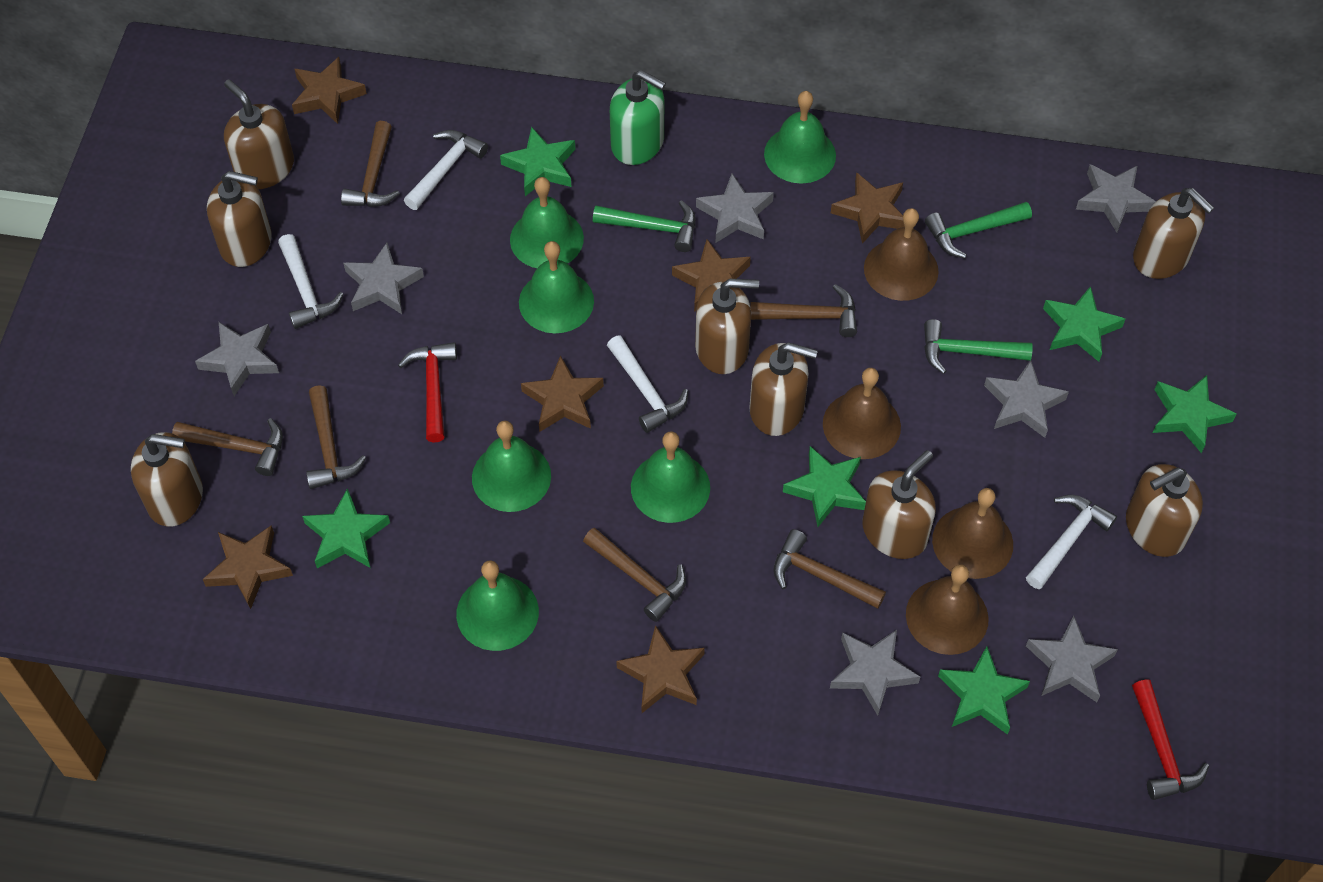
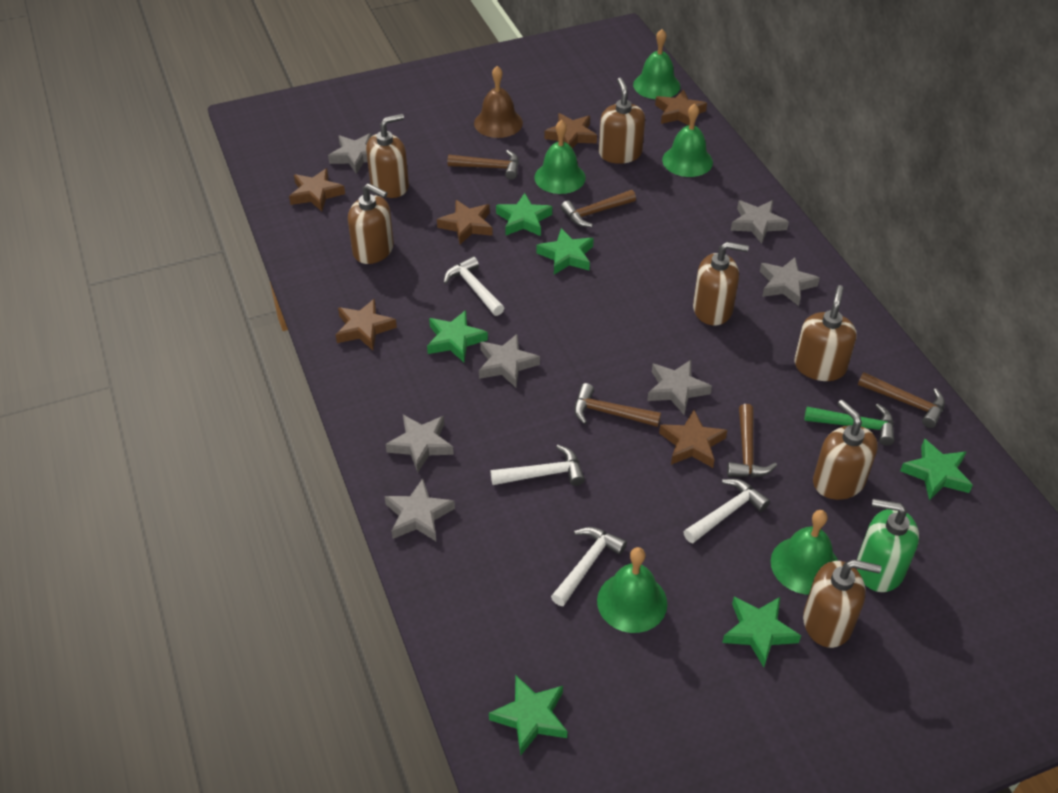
brown bell: [823,368,901,459] [864,208,939,301] [906,565,989,655] [932,488,1013,579] = 4 -> [474,66,523,138] = 1
brown hammer: [172,418,283,476] [306,385,366,489] [341,121,400,207] [583,527,686,622] [750,284,857,337] [773,529,886,609] = 6 -> [448,150,519,180] [561,190,636,227] [574,383,661,427] [727,404,777,478] [858,372,945,428] = 5
brown soap dispenser: [131,432,203,527] [207,171,272,267] [224,80,294,189] [695,279,759,374] [749,342,818,436] [863,450,936,559] [1126,464,1203,557] [1133,188,1214,279] = 8 -> [348,183,394,264] [366,114,409,198] [599,78,645,164] [693,242,749,326] [794,285,856,381] [803,559,881,648] [813,400,878,500] = 7
green bell: [456,560,539,651] [472,421,551,512] [510,177,584,268] [519,241,594,333] [631,431,710,523] [764,91,836,184] = 6 -> [534,120,586,194] [597,547,667,633] [633,29,680,99] [662,103,713,177] [771,510,838,595] = 5
green hammer: [593,200,696,252] [924,319,1033,374] [925,202,1032,258] = 3 -> [804,403,895,446] = 1
red hammer: [398,342,457,443] [1132,679,1209,800] = 2 -> none = 0

